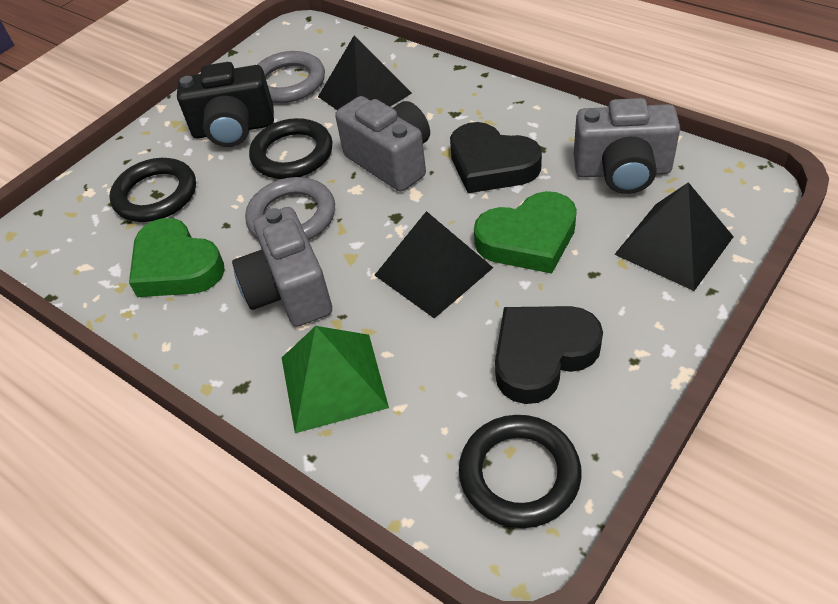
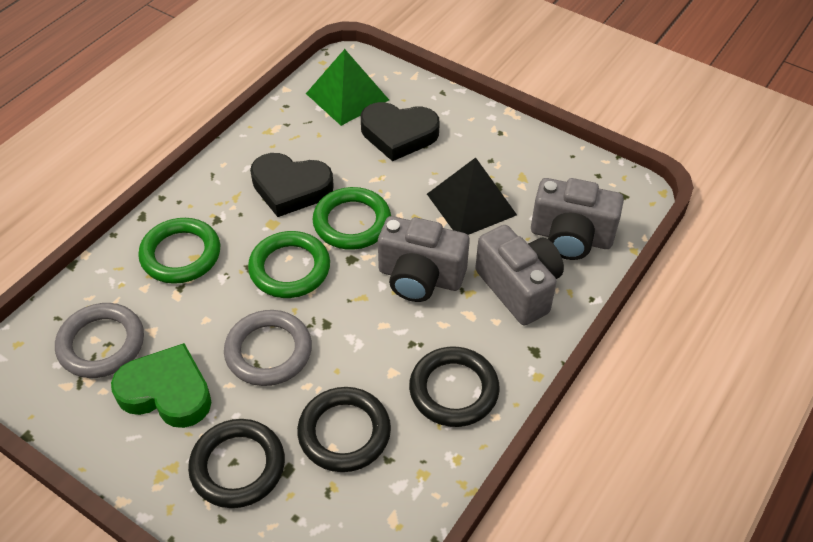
black camera: [177,62,274,147] = 1 -> none = 0
black pyramid: [318,35,412,110] [375,211,493,319] [614,182,734,291] = 3 -> [427,157,517,235] = 1
green heart: [129,218,225,297] [474,191,577,274] = 2 -> [111,343,212,428] = 1
green ring: none = 0 -> [138,218,220,284] [248,231,330,298] [312,187,391,250] = 3

